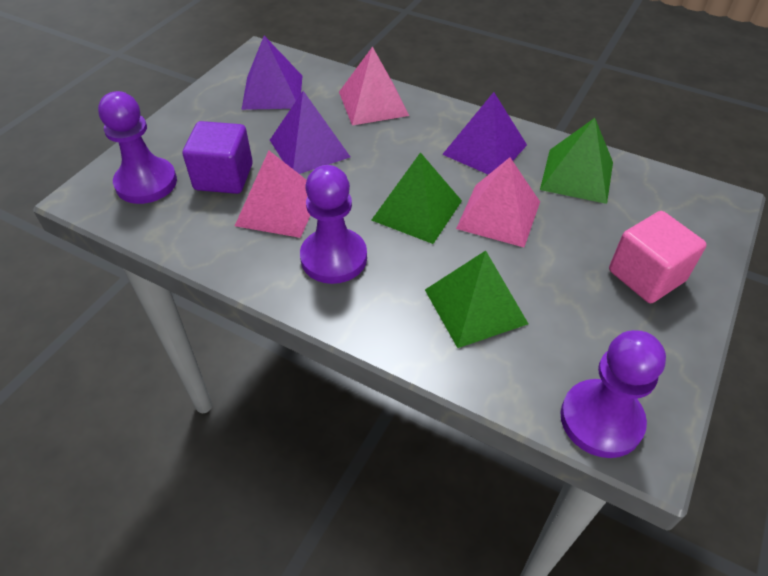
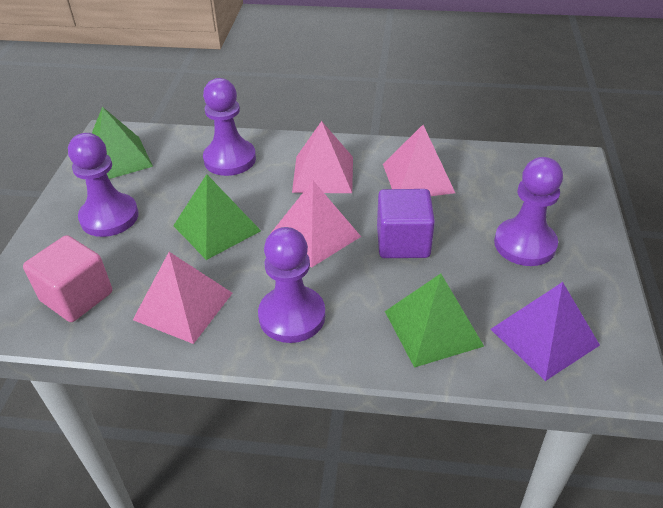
pink pyramid: [235,151,311,238] [339,46,409,125] [456,157,540,247] = 3 -> [133,252,232,344] [271,181,361,268] [292,121,353,193] [383,125,455,196] = 4
purple pawn: [98,91,177,204] [300,165,367,284] [560,330,666,458] = 3 -> [68,133,139,237] [203,78,256,176] [258,227,325,343] [494,157,563,266] = 4
purple pyramid: [241,36,302,110] [270,91,350,174] [442,92,527,175] = 3 -> [490,282,600,381] = 1

